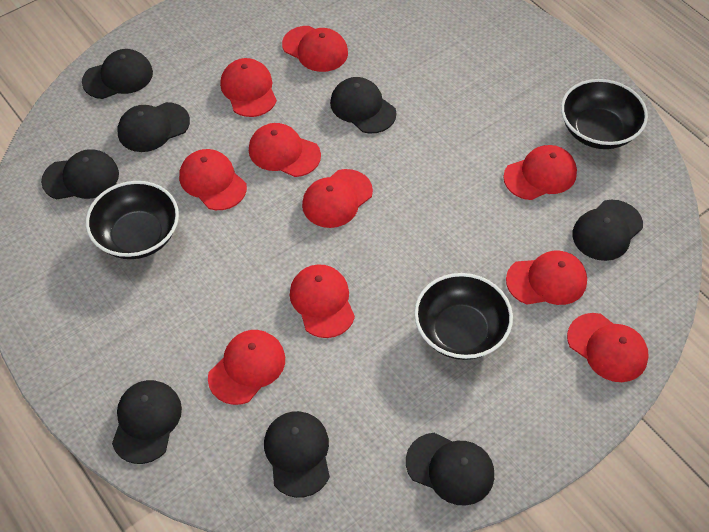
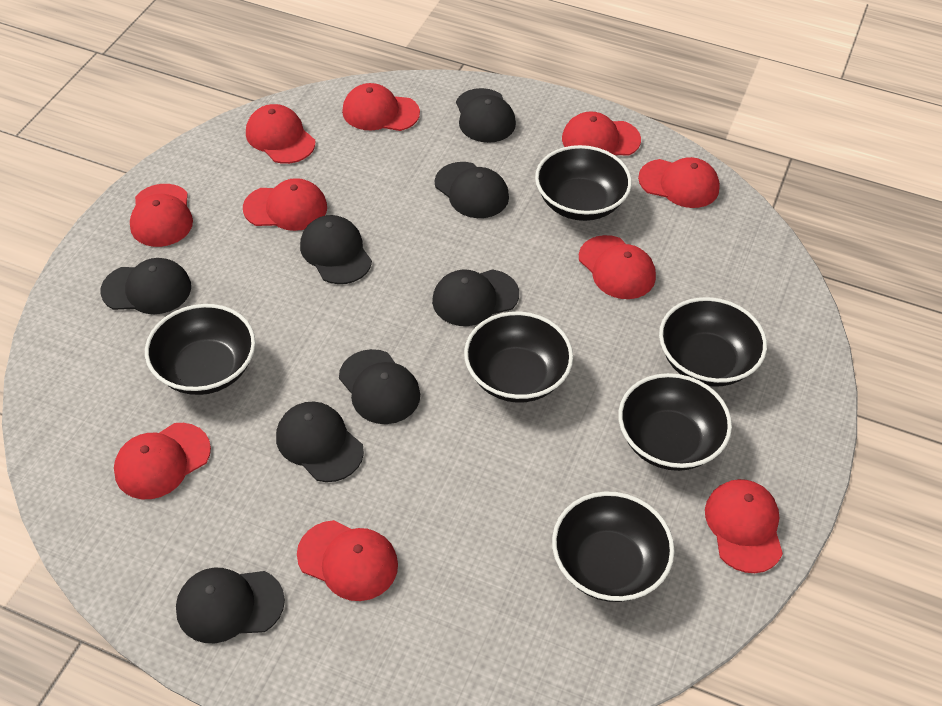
black bowl: [86,181,179,259] [414,273,513,360] [561,79,648,149] = 3 -> [145,304,255,395] [464,311,573,403] [535,145,632,221] [552,492,675,602] [618,373,732,471] [659,297,767,387] = 6

